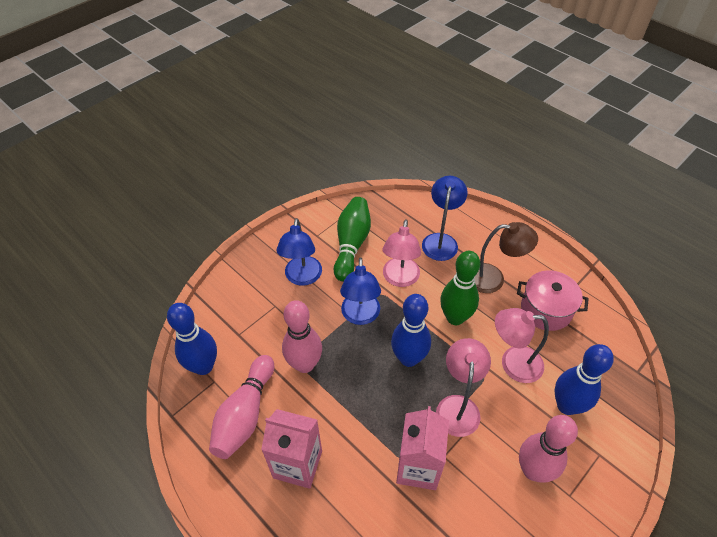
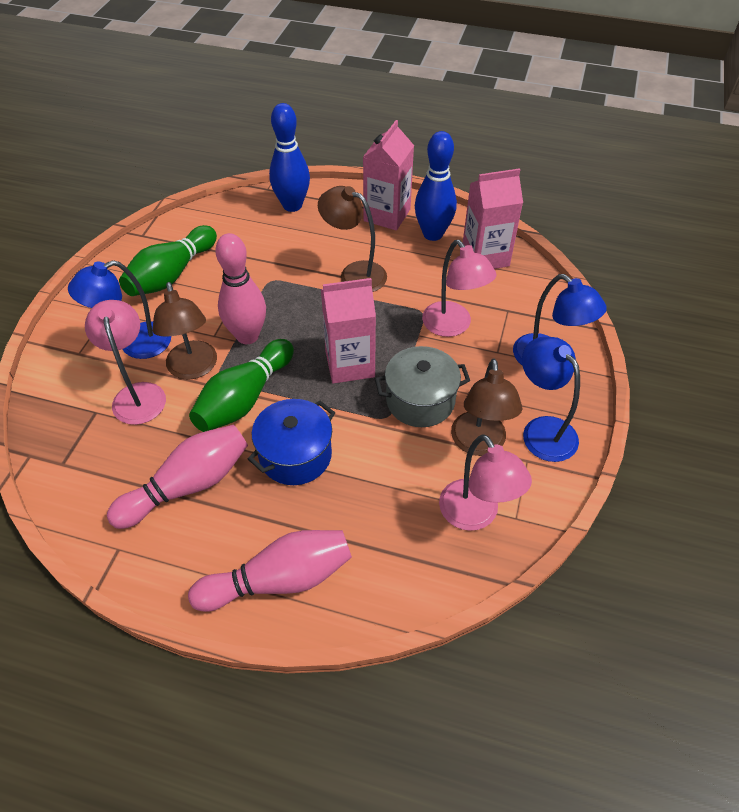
blue bowling pin: [167,303,217,375] [391,294,431,367] [554,344,614,415] = 3 -> [269,103,310,212] [415,131,457,241] = 2
blue pot: none = 0 -> [248,399,335,485] = 1
brown lamp: [475,222,538,293] = 1 -> [152,282,217,380] [318,186,387,292] [451,358,522,456] = 3
grey pot: none = 0 -> [375,346,470,427] = 1
pink carton: [261,409,322,489] [396,406,449,490] = 2 -> [321,278,376,384] [363,120,414,231] [463,168,523,269] = 3
pink pot: [517,270,589,331] = 1 -> none = 0

